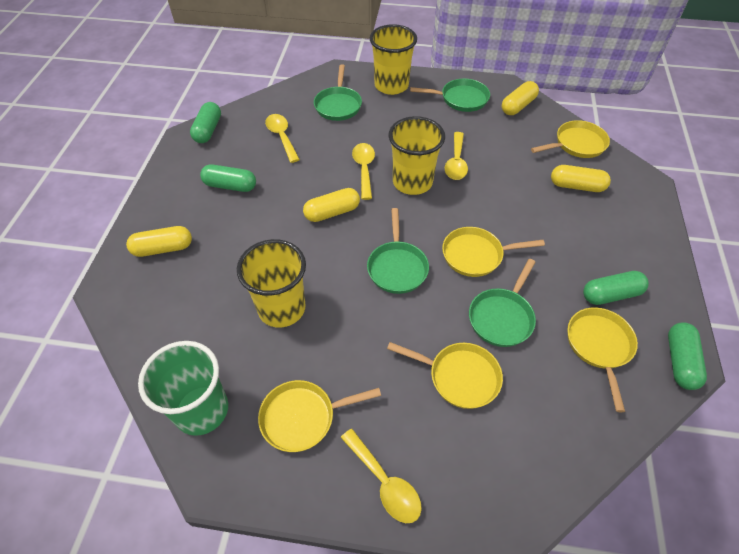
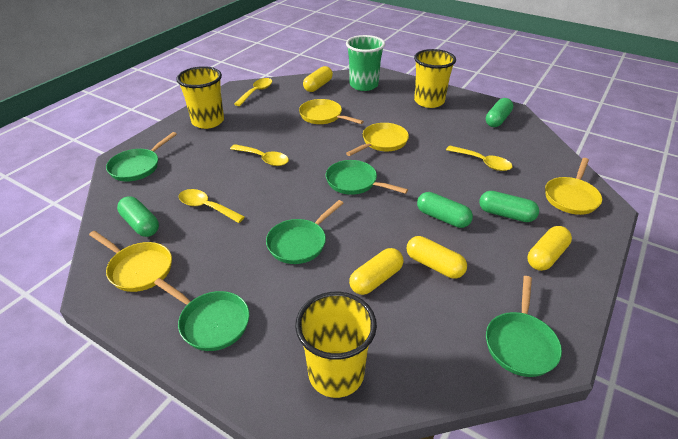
green pan: [314,64,362,121] [367,208,429,294] [410,79,490,112] [469,259,536,347] = 4 -> [106,132,177,182] [154,278,250,351] [266,200,343,264] [326,160,408,195] [486,276,562,377] = 5
yellow pan: [258,380,381,452] [387,342,503,409] [442,227,545,277] [531,120,610,158] [567,307,638,412] = 5 -> [89,231,172,292] [299,99,364,124] [346,123,409,156] [545,158,602,215] = 4

